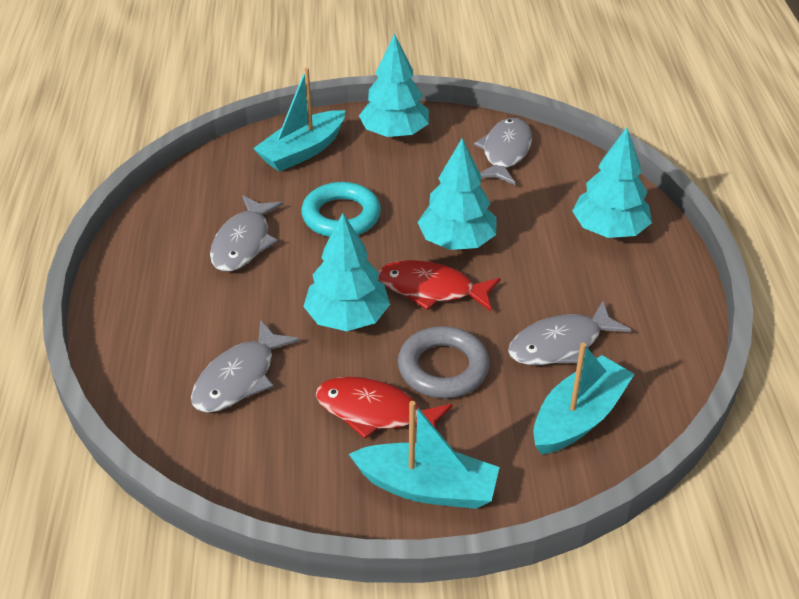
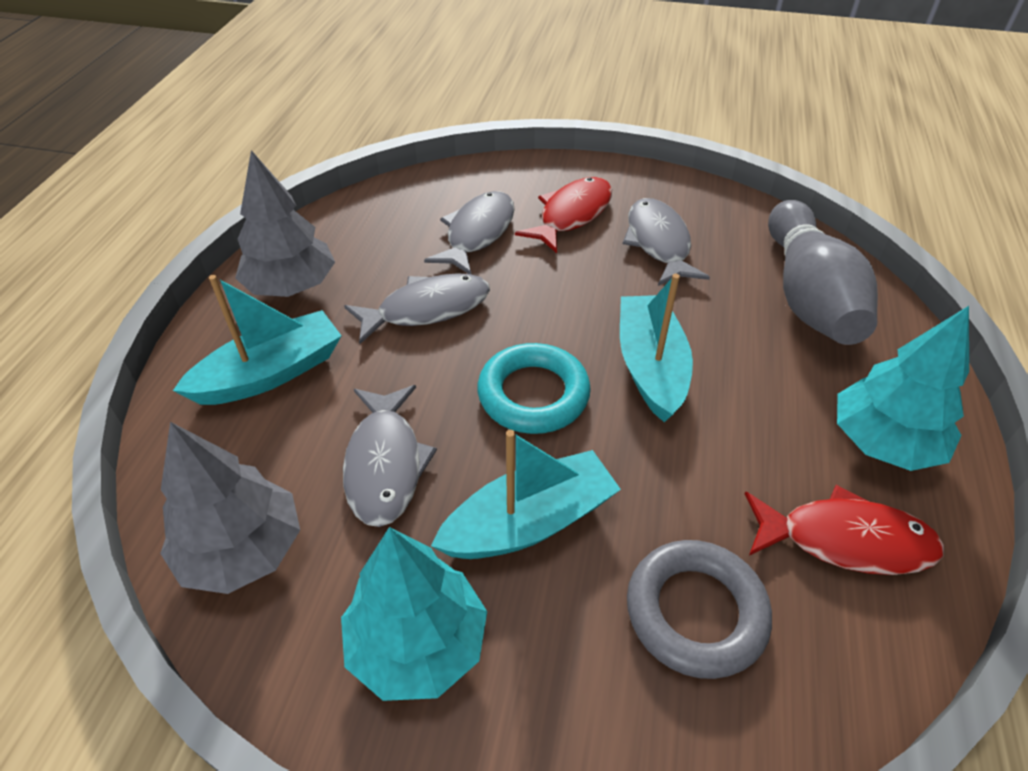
grey bowling pin: none = 0 -> [768,200,878,345] = 1
grey tree: none = 0 -> [160,422,300,594] [235,150,335,297] = 2
turquoise tree: [303,213,390,331] [359,34,429,138] [418,138,496,250] [572,127,652,238] = 4 -> [341,527,487,701] [837,306,969,471] = 2

